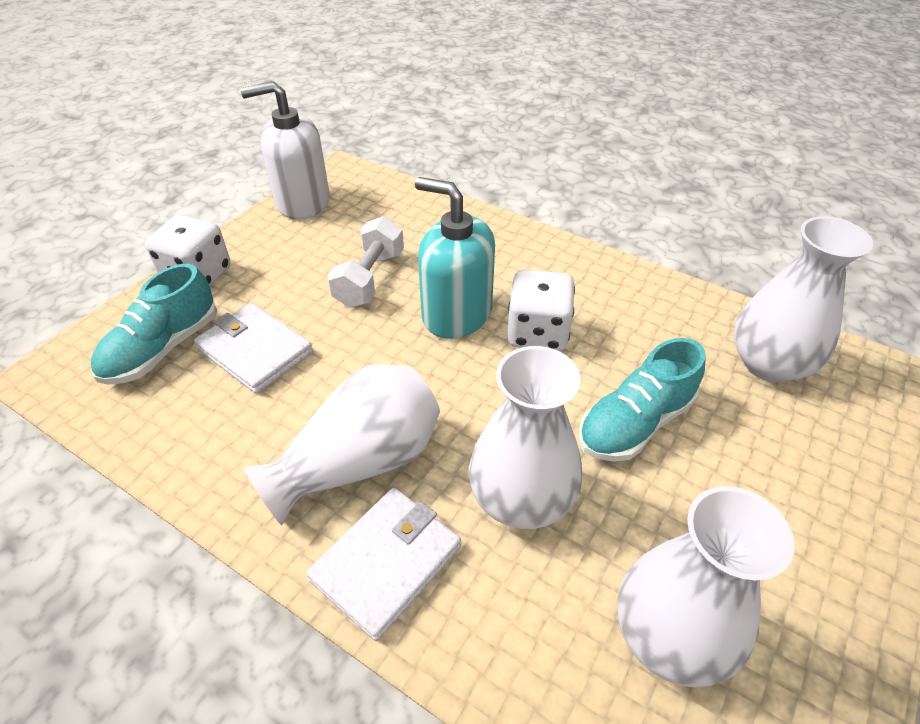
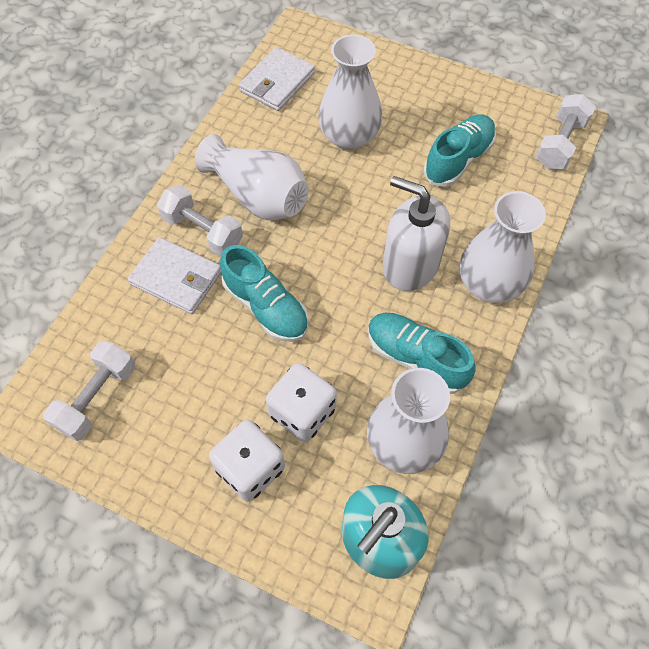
turquoise shoe: [91,263,217,385] [579,338,706,462] = 2 -> [220,245,309,342] [368,313,476,394] [424,115,496,187] = 3
white dumbbell: [327,216,404,308] = 1 -> [43,341,136,441] [157,185,243,257] [536,94,596,169] = 3

